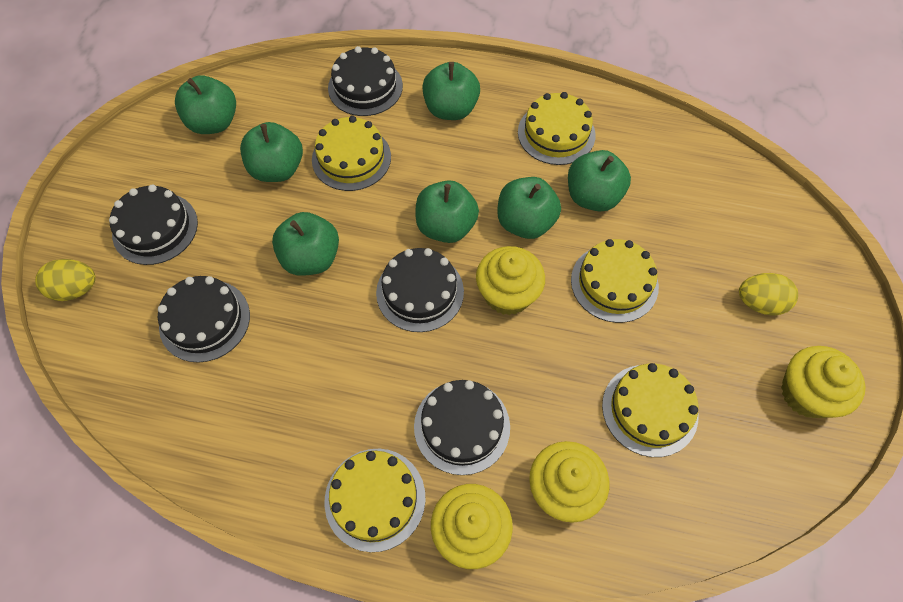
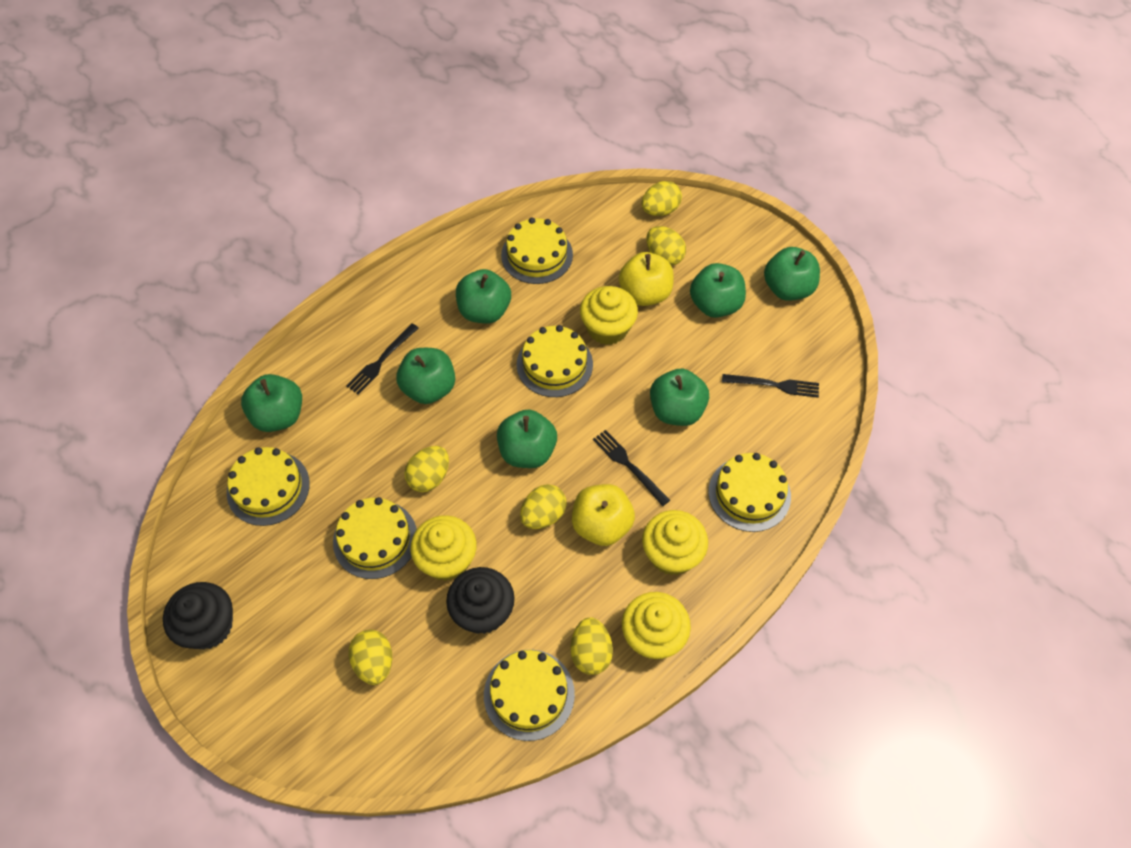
black cake: [109,184,198,265] [158,276,250,363] [328,46,403,116] [376,248,464,332] [414,380,510,475] = 5 -> none = 0
black cupcake: none = 0 -> [163,582,233,649] [446,567,515,634] = 2
black fork: none = 0 -> [346,323,419,395] [593,430,670,506] [722,374,819,398] = 3
yellow apple: none = 0 -> [572,484,635,546] [619,252,674,306] = 2
yellow cake: [312,116,391,191] [324,449,426,552] [518,92,596,165] [571,239,659,323] [602,363,699,457] = 5 -> [227,447,310,526] [333,497,417,579] [484,650,575,741] [501,217,573,284] [517,325,593,397] [708,453,791,532] = 6
yellow egg: [35,259,95,301] [739,273,798,316] = 2 -> [349,630,392,685] [404,446,449,492] [520,484,567,529] [571,617,613,675] [641,181,682,216] [646,226,686,265] = 6

